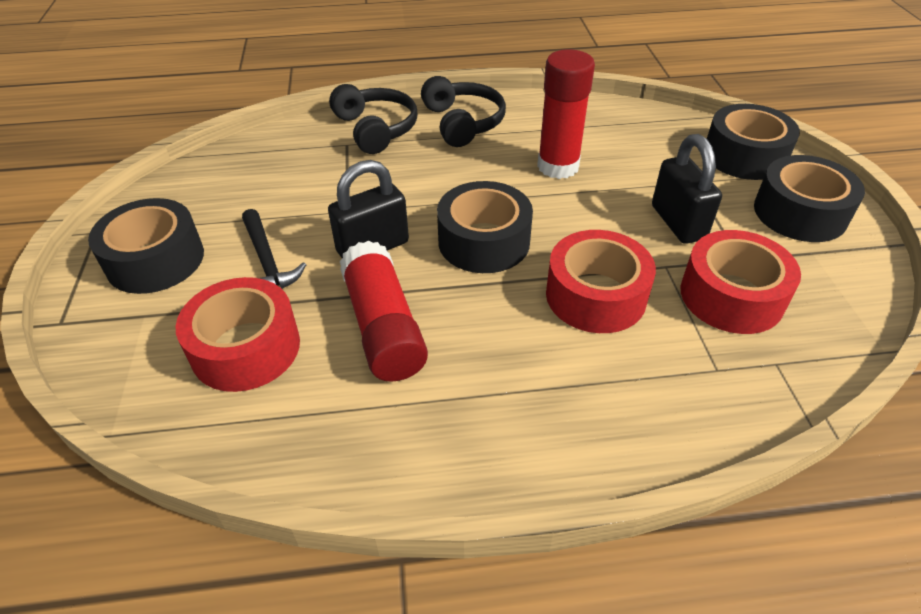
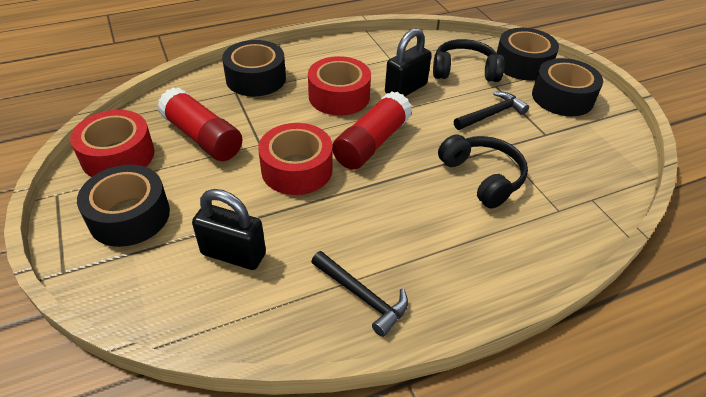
black hammer: [242,209,306,289] = 1 -> [311,251,408,337] [454,92,529,130] = 2

